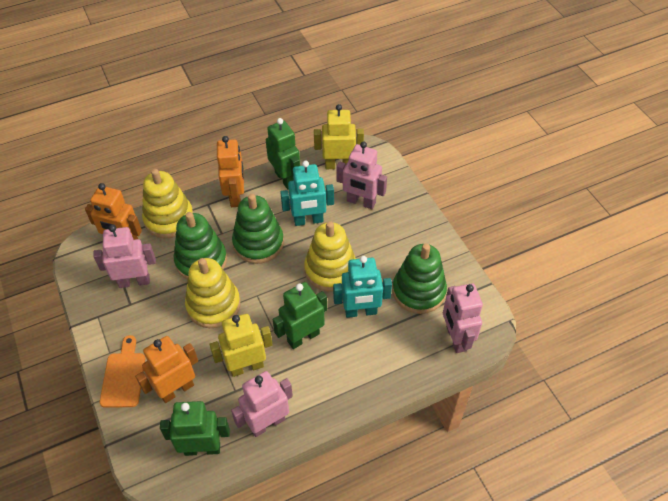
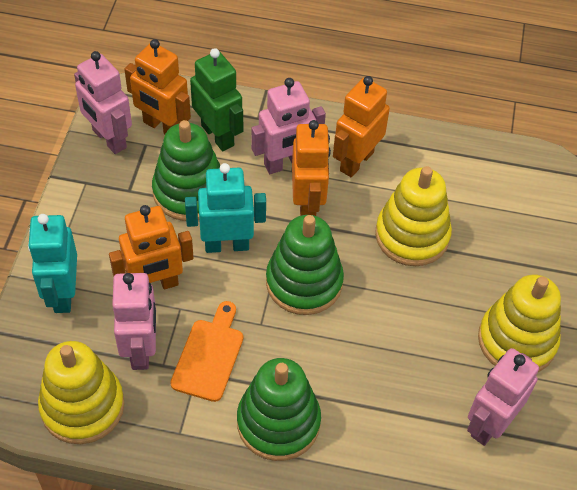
green robot: [160,401,230,456] [266,118,300,189] [273,282,327,349] = 3 -> [190,48,243,151] = 1
orange robot: [85,183,142,240] [135,336,198,403] [217,136,244,207] = 3 -> [109,205,194,289] [124,39,191,135] [292,120,331,216] [333,76,390,177] = 4
yellow robot: [209,314,273,377] [314,104,364,169] = 2 -> none = 0

